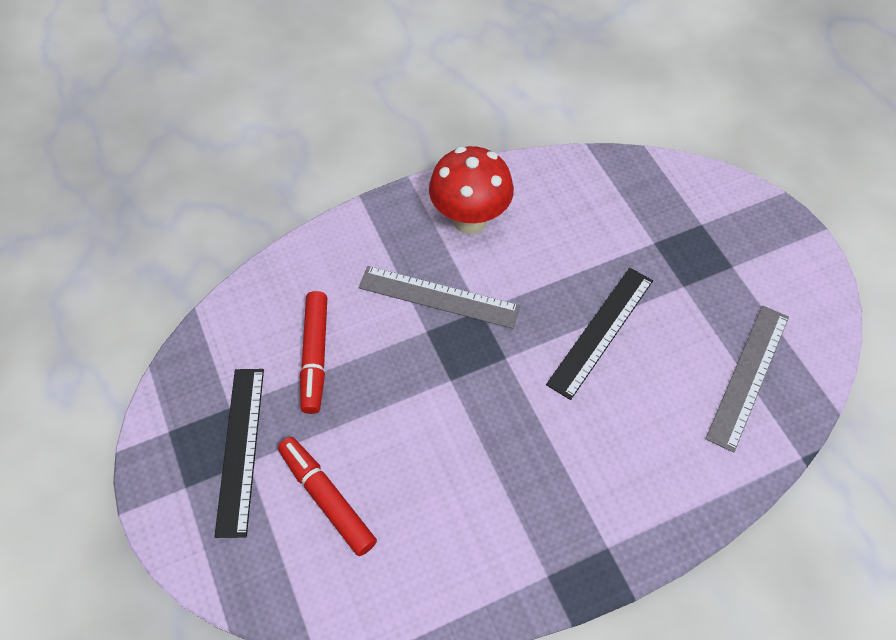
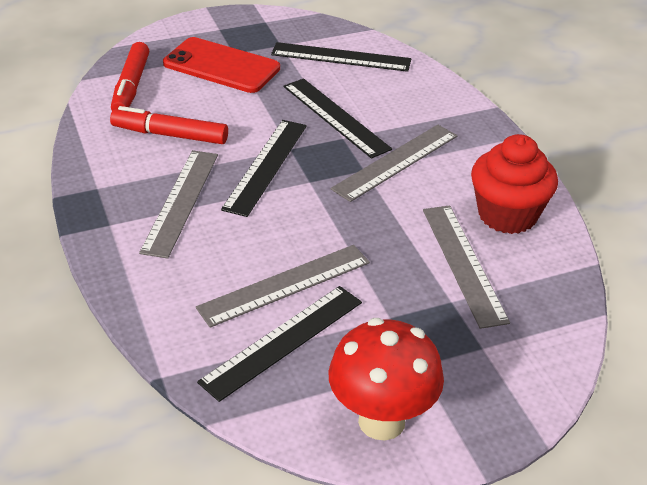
black ruler: [214,369,264,538] [546,268,653,400] = 2 -> [197,286,362,402] [221,120,307,217] [271,42,411,72] [284,78,392,159] = 4
grey ruler: [359,266,520,329] [706,306,789,453] = 2 -> [139,150,218,259] [196,245,370,328] [331,125,457,202] [423,205,510,329] = 4
red cupcake: none = 0 -> [471,134,558,234] = 1
red phone: none = 0 -> [163,37,280,93] = 1

